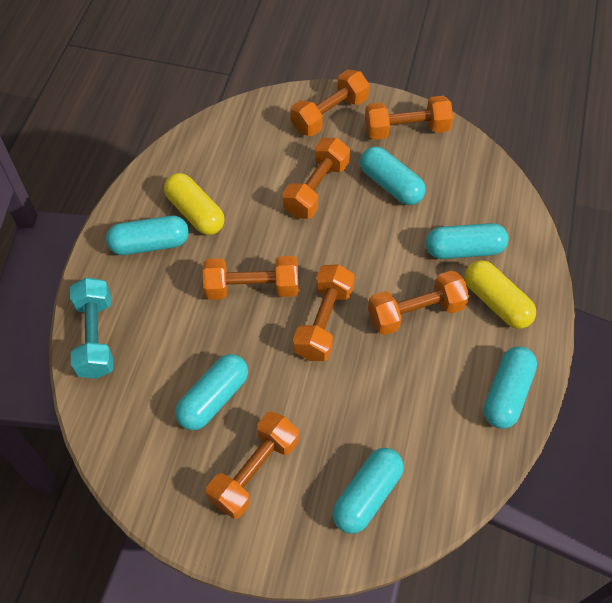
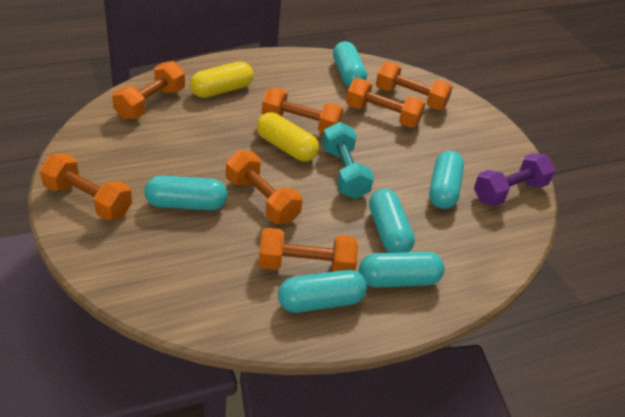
purple dumbbell: none = 0 -> [474,153,555,206] = 1

